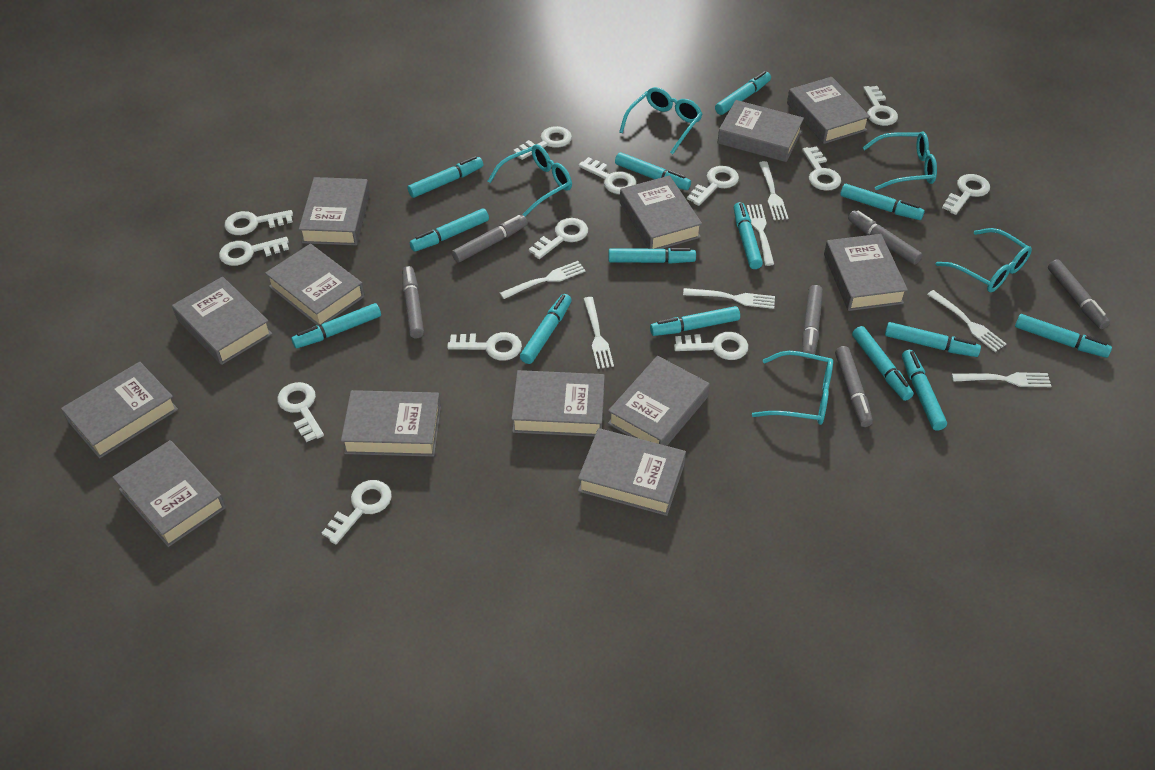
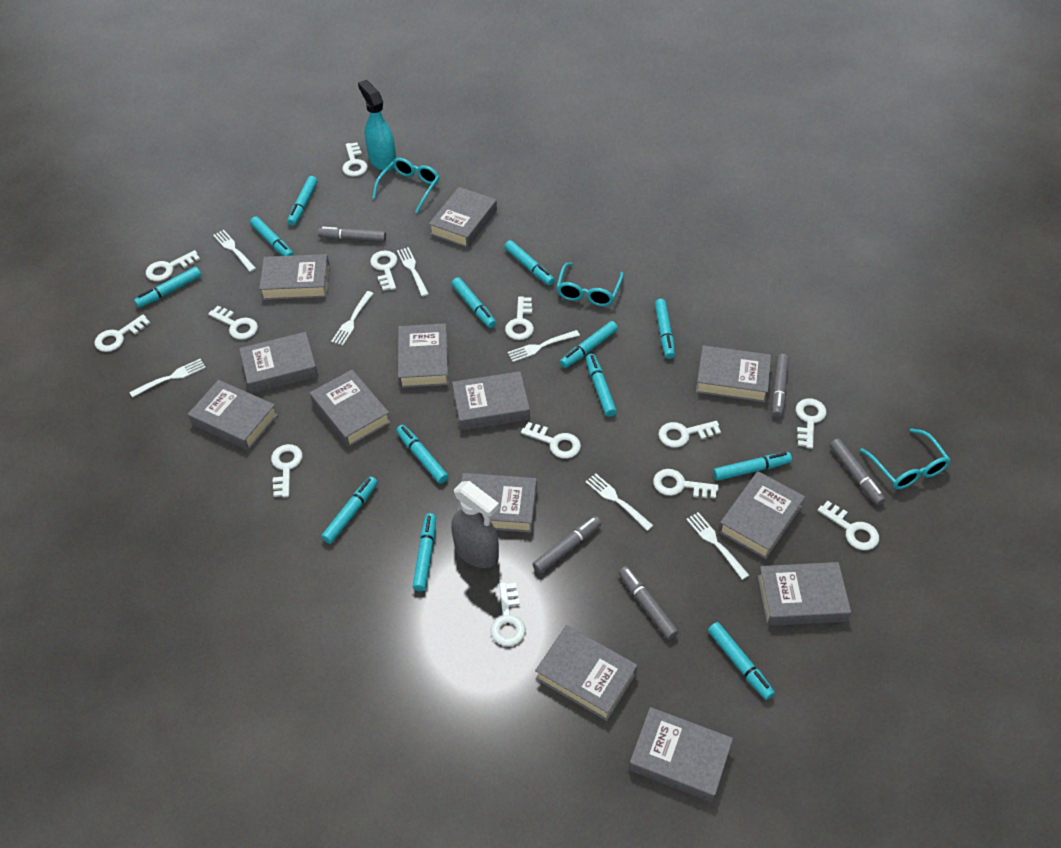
grey marker: [402,266,424,338] [452,215,528,263] [802,285,823,359] [835,346,873,427] [848,211,922,265] [1048,259,1110,329] = 6 -> [318,227,386,242] [532,516,601,574] [619,566,678,640] [772,354,789,418] [830,439,886,505] = 5
grey spray bottle: none = 0 -> [451,481,499,568] = 1
turquoise glasses: [488,144,572,217] [619,87,702,154] [752,351,833,425] [862,132,937,190] [936,228,1032,292] = 5 -> [372,158,439,213] [556,262,624,307] [860,428,950,489] = 3
turquoise marker: [291,303,381,348] [408,156,483,198] [410,208,489,252] [520,294,572,364] [608,248,696,264] [615,152,691,190] [650,306,740,336] [715,71,771,115] [733,202,763,269] [840,184,924,220] [852,326,914,401] [885,322,981,357] [902,350,947,431] [1015,314,1112,358] = 14 -> [134,267,201,308] [250,216,294,256] [287,176,317,226] [321,476,378,544] [396,425,449,484] [412,513,436,591] [452,277,496,328] [504,240,555,286] [560,321,618,368] [586,354,617,417] [655,299,675,359] [708,622,775,700] [713,452,792,481] = 13
turquoise spray bottle: none = 0 -> [358,80,396,171] = 1

